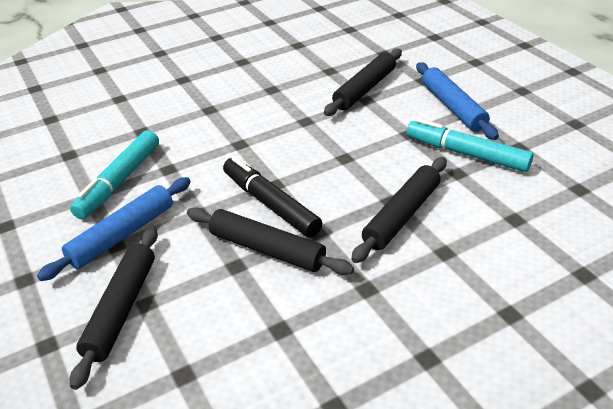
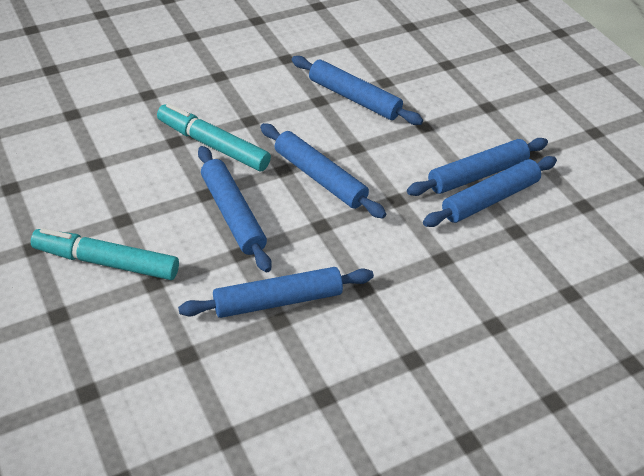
black marker: [223,157,322,237] = 1 -> none = 0
black rolling pin: [70,227,158,390] [187,207,354,275] [324,49,402,116] [351,157,447,263] = 4 -> none = 0
blue rolling pin: [37,177,191,281] [416,62,499,140] = 2 -> [178,267,374,318] [198,146,272,272] [260,123,386,219] [292,56,423,125] [407,138,548,196] [423,156,557,227] = 6

